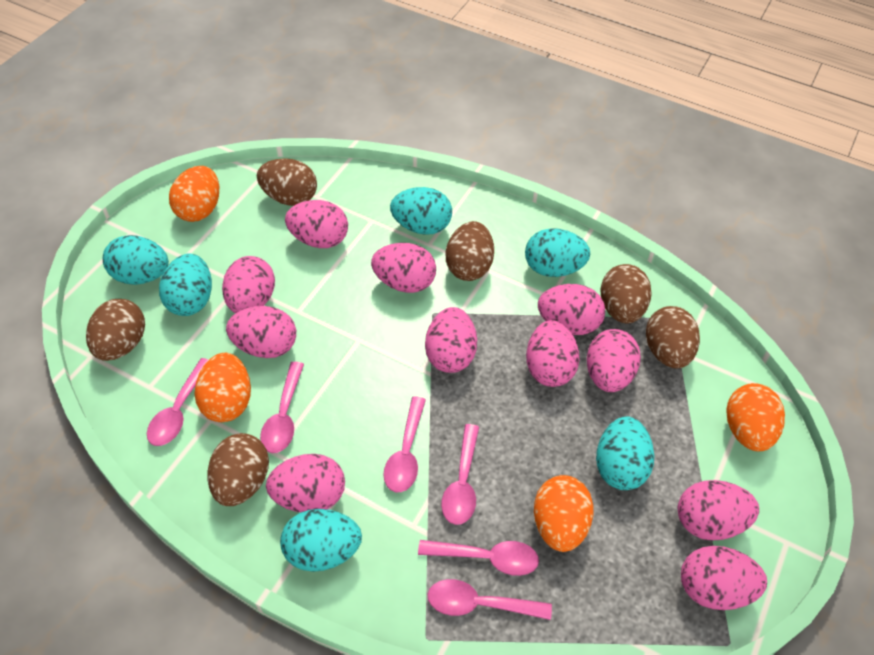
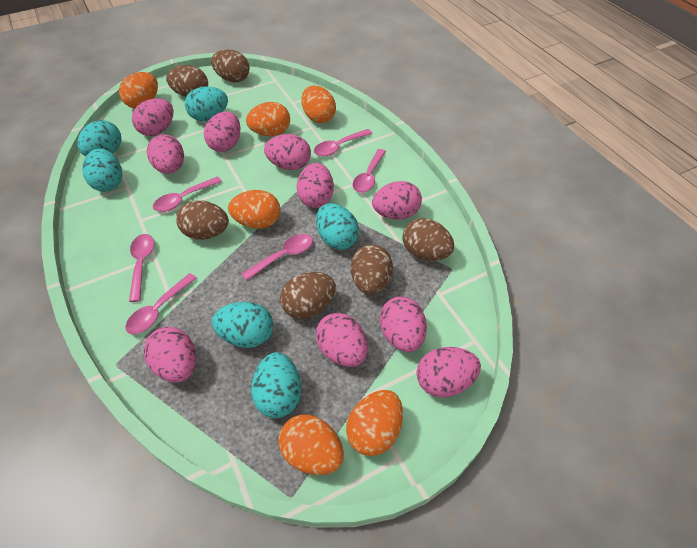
orange egg: [169,166,219,222] [195,353,251,422] [534,475,593,552] [727,383,785,451] = 4 -> [119,72,158,108] [228,190,280,229] [246,102,290,136] [278,415,344,475] [301,86,336,123] [346,390,403,456] = 6
pink egg: [222,256,275,313] [226,306,296,358] [266,454,345,512] [285,200,348,248] [371,243,436,293] [425,307,477,373] [526,320,580,387] [538,284,605,335] [587,329,641,392] [678,480,759,541] [681,546,767,610] = 11 -> [132,99,174,136] [144,327,196,382] [147,134,184,174] [204,112,241,152] [264,134,311,170] [296,163,334,208] [316,313,368,367] [372,181,422,220] [380,296,427,352] [416,347,481,397] = 10

